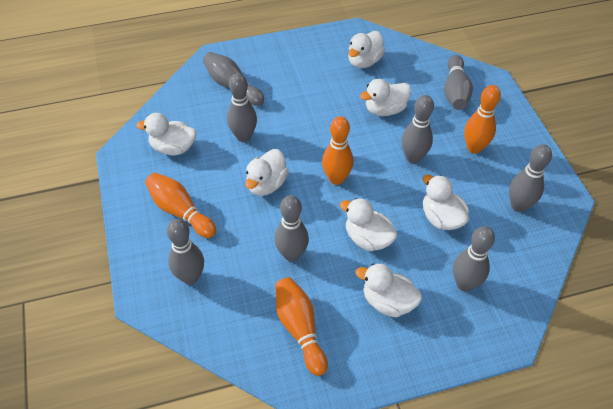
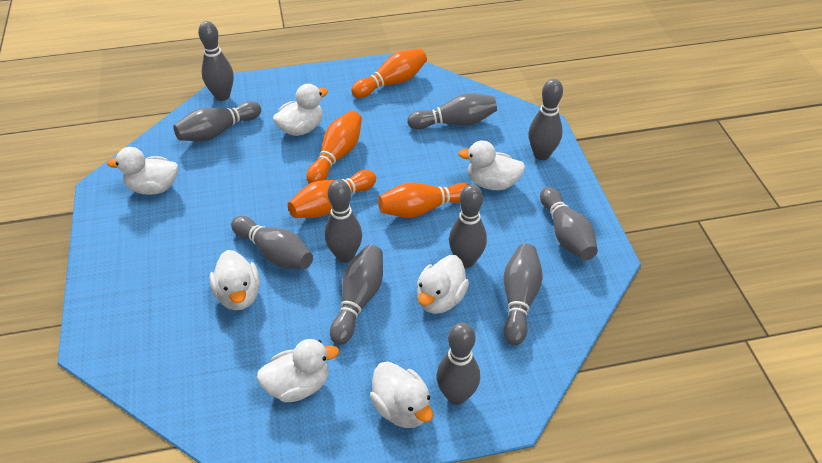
grey bowling pin: [167,219,204,285] [203,52,264,106] [227,73,257,142] [275,195,309,262] [402,95,434,164] [444,55,473,110] [453,226,495,292] [509,144,552,212] = 8 -> [173,101,261,141] [198,21,234,101] [231,216,313,269] [324,179,362,263] [330,245,383,345] [407,93,497,130] [437,323,480,405] [449,184,487,268] [503,244,543,346] [529,79,563,160] [540,187,598,260] = 11

